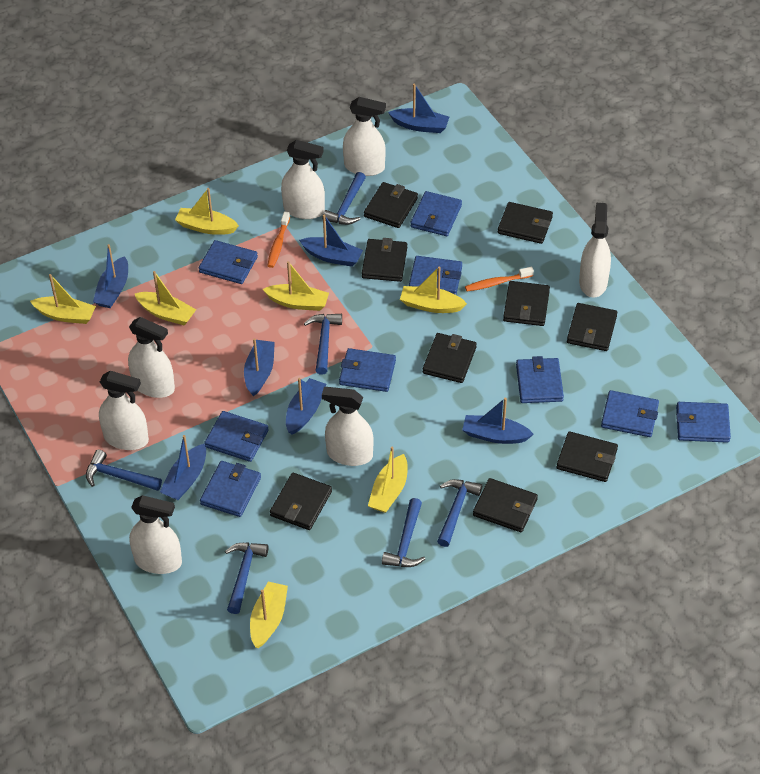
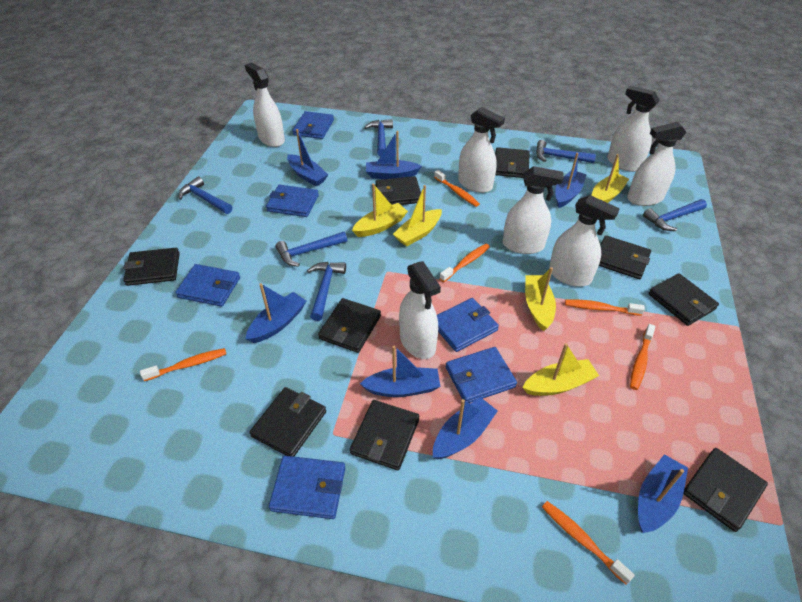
blue wallet: [199,240,258,284] [200,461,261,517] [204,411,269,462] [339,348,396,392] [409,256,462,295] [410,191,462,236] [516,356,564,403] [601,390,659,437] [676,402,731,443] = 9 -> [175,264,240,307] [266,185,319,217] [269,456,345,519] [293,111,334,139] [437,298,499,352] [446,347,517,403] = 6
orange toothbrush: [268,211,290,268] [465,267,534,291] = 2 -> [140,348,226,381] [434,170,480,207] [439,244,490,282] [542,501,635,584] [565,299,645,316] [630,324,655,390] = 6
yellow boat: [30,274,96,324] [134,271,196,325] [175,188,239,235] [250,582,288,648] [263,261,329,311] [368,447,408,513] [400,266,467,313] = 7 -> [352,183,408,237] [393,185,442,246] [523,343,599,396] [525,267,556,331] [592,154,629,203] = 5

